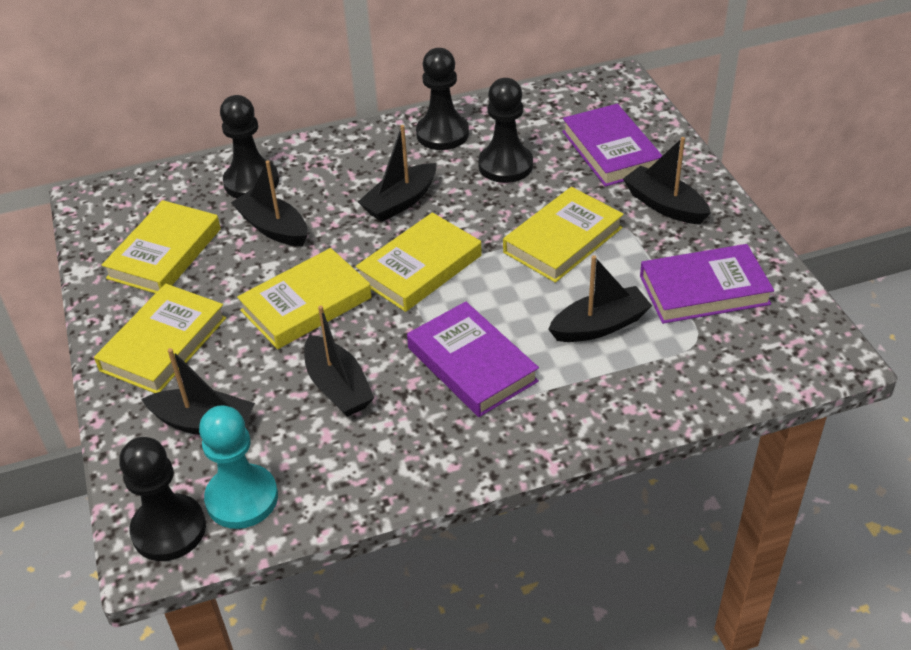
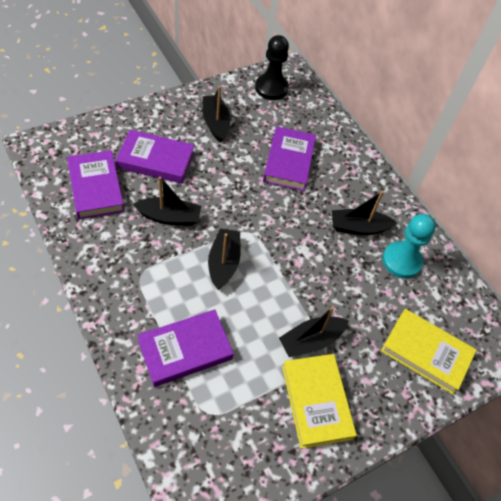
black boat: [142,348,255,435] [231,160,307,246] [304,305,374,417] [358,125,436,222] [548,255,652,342] [623,137,711,224] = 6 -> [133,177,201,226] [203,86,230,143] [208,228,241,290] [279,306,349,357] [332,191,397,235] = 5
black pawn: [119,437,206,561] [220,95,279,198] [416,48,469,150] [478,78,533,183] = 4 -> [255,35,289,100] = 1
purple book: [407,301,539,417] [562,104,663,187] [640,244,774,324] = 3 -> [67,150,124,219] [116,130,194,184] [137,309,234,387] [263,126,316,191] = 4
yellow book: [94,284,226,393] [102,200,221,294] [237,248,372,349] [356,213,482,312] [503,187,624,283] = 5 -> [282,354,357,449] [381,309,477,394] = 2

